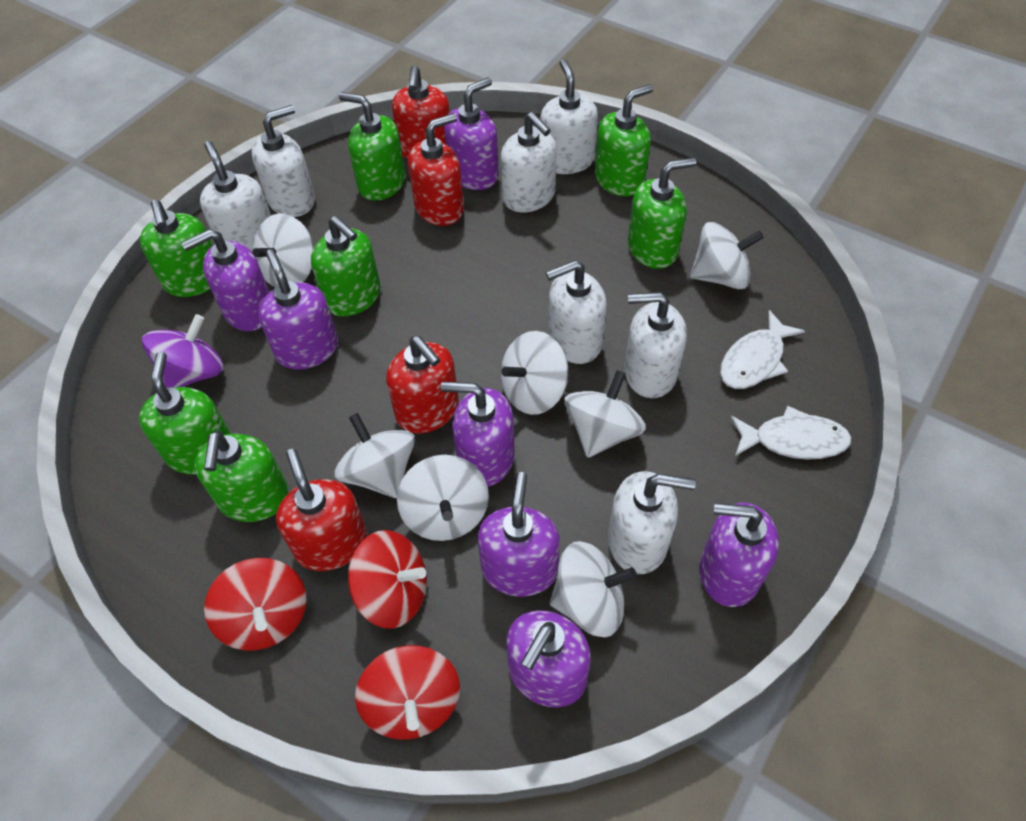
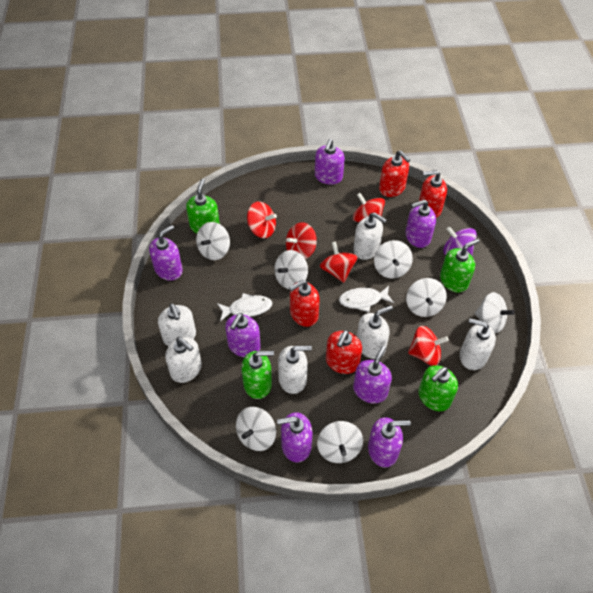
green soap dispenser: [139,352,231,475] [140,200,213,297] [194,431,289,522] [311,216,381,317] [339,92,405,201] [595,84,653,196] [628,157,696,269] = 7 -> [186,179,220,234] [242,351,274,399] [418,365,458,411] [440,239,479,293] = 4
red spinning top: [204,558,307,650] [348,530,427,629] [355,645,460,740] = 3 -> [247,202,277,238] [286,222,317,259] [320,242,358,283] [353,193,385,222] [408,326,449,366] = 5
white soap dispenser: [200,141,271,253] [252,105,315,217] [501,112,557,212] [540,59,598,174] [546,260,607,364] [608,471,696,574] [624,292,687,398] = 7 -> [158,303,196,346] [165,337,202,383] [278,345,312,394] [353,212,387,260] [357,305,393,359] [460,318,496,370] = 6

